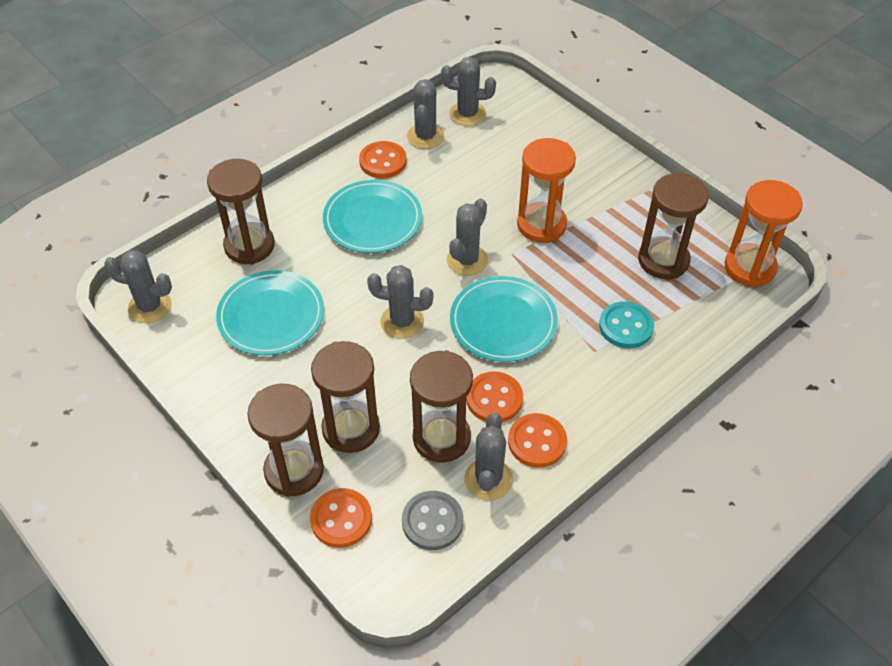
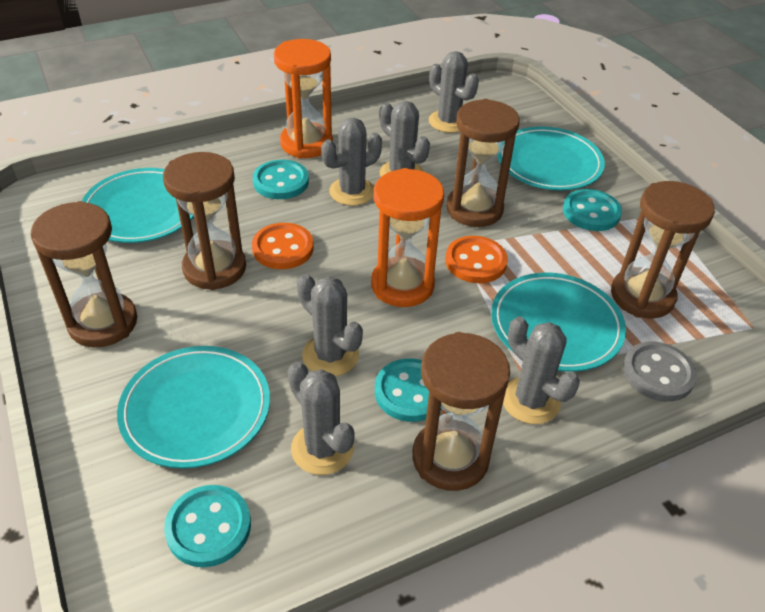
orange button: [310,488,372,548] [359,141,407,178] [466,371,523,422] [508,413,567,468] = 4 -> [252,223,314,269] [445,236,508,283] = 2
turquoise button: [599,301,654,348] = 1 -> [164,485,251,567] [253,160,309,199] [375,358,442,422] [563,189,622,231] = 4
turquoise plate: [216,270,324,355] [323,180,422,253] [450,276,558,362] = 3 -> [82,168,194,243] [117,346,270,468] [491,273,626,372] [497,126,605,190] = 4

